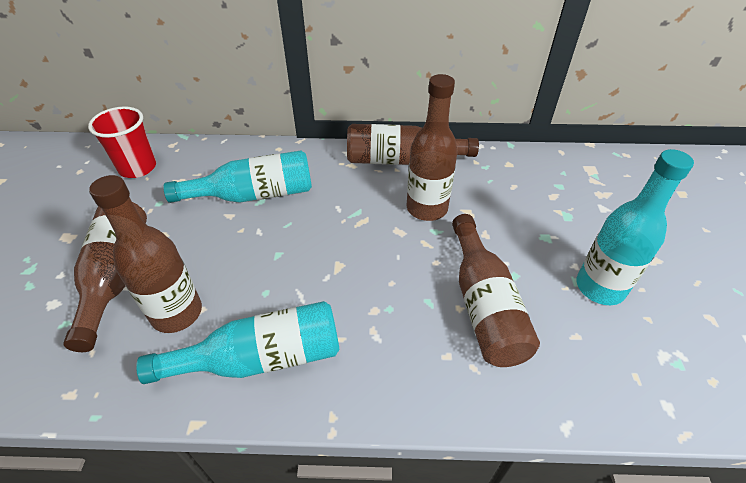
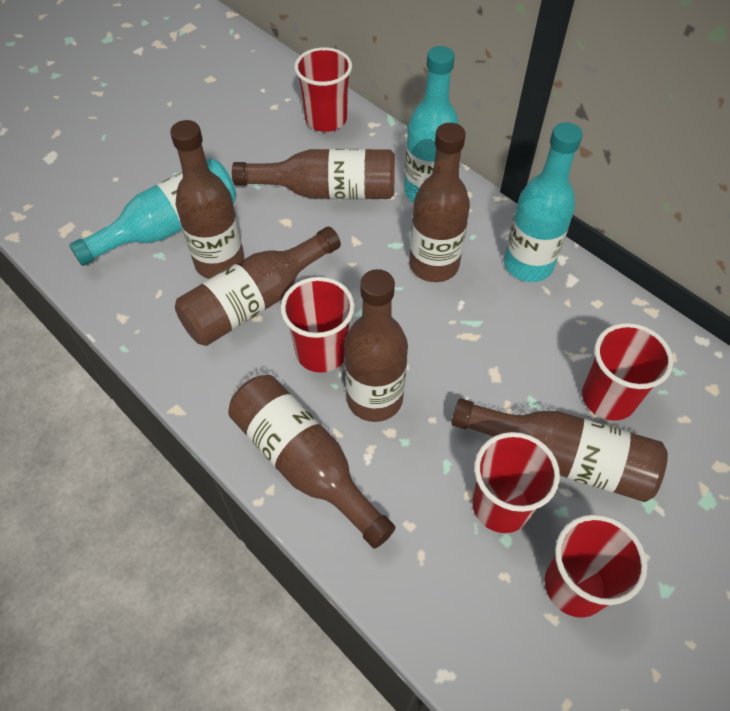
brown bottle: [63,202,147,352] [89,175,202,333] [347,124,479,165] [407,74,458,221] [452,214,540,367] = 5 -> [170,120,244,279] [175,226,341,346] [228,375,396,549] [232,149,395,199] [344,269,408,422] [409,123,470,282] [451,398,668,502] = 7
red cup: [88,106,156,178] = 1 -> [281,277,355,373] [294,47,352,132] [472,432,560,533] [545,514,647,618] [582,323,673,421] = 5

